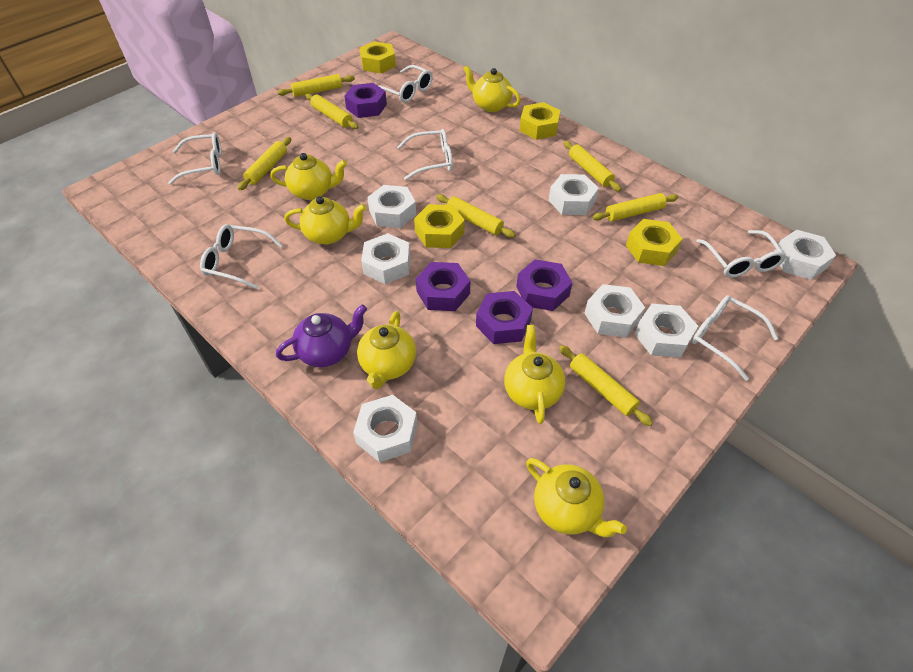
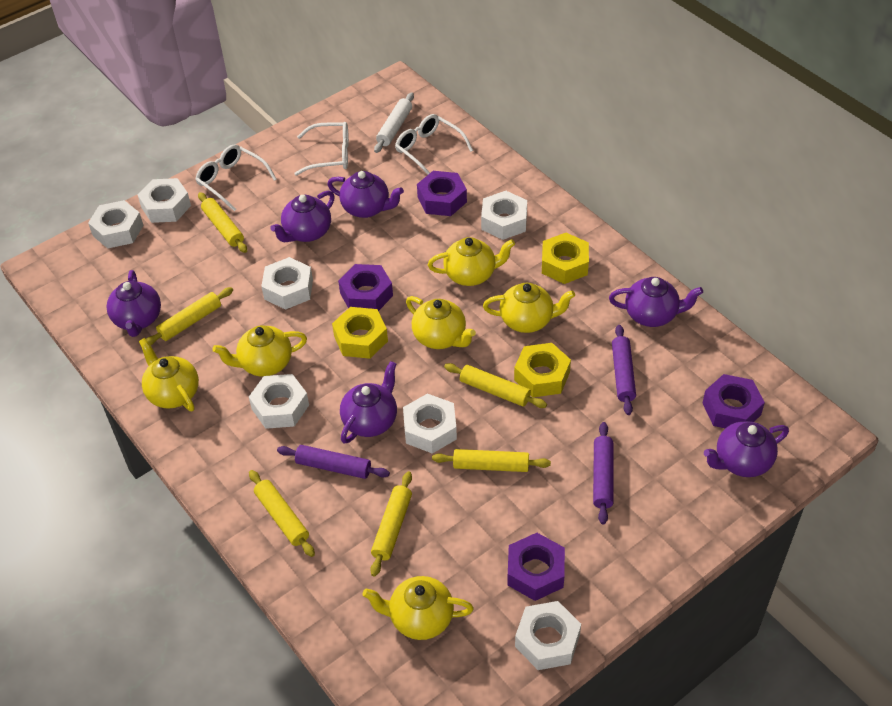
purple rolling pin: none = 0 -> [277,445,390,479] [593,422,613,524] [612,325,636,415] = 3
purple teapot: [276,305,367,367] = 1 -> [107,270,161,337] [270,191,335,242] [327,171,404,218] [340,361,397,444] [609,277,703,327] [704,421,789,477] = 6
white glasses: [168,132,222,185] [200,224,283,289] [379,65,433,103] [397,129,453,180] [692,295,778,381] [697,230,786,278] = 6 -> [195,144,277,211] [294,122,349,176] [395,114,473,175] = 3
white rolling pin: none = 0 -> [374,92,414,153] = 1
yellow nut: [359,41,396,74] [414,204,465,248] [520,102,561,140] [626,219,682,266] = 4 -> [332,307,388,359] [514,343,571,397] [542,233,589,284] = 3
yellow rolling pin: [238,137,291,190] [278,74,355,97] [305,93,359,129] [436,194,515,238] [559,345,653,426] [563,141,621,192] [593,193,679,221] = 7 -> [146,287,233,345] [198,192,247,253] [249,470,315,557] [370,471,412,577] [432,449,551,472] [444,363,547,408] = 6

